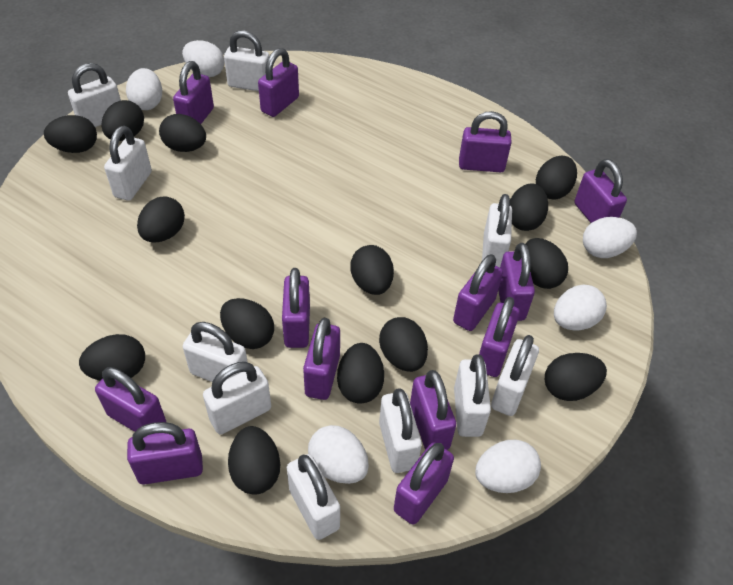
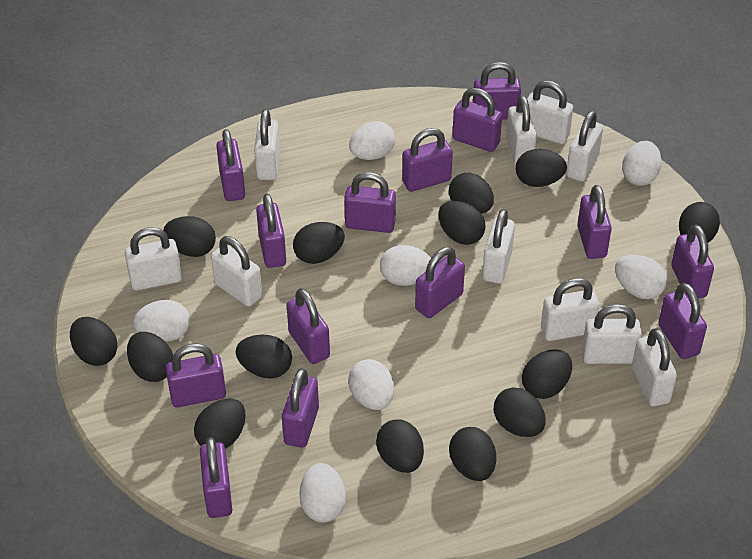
purple padlock: [95,367,166,432] [127,422,203,485] [173,61,214,124] [258,48,299,117] [282,268,310,348] [303,318,340,400] [394,442,454,525] [410,370,456,450] [453,254,503,331] [459,111,512,172] [479,297,520,377] [498,243,535,321] [574,159,627,223] = 13 -> [165,343,226,408] [200,437,232,518] [216,129,245,201] [256,194,286,268] [282,368,319,448] [287,288,330,364] [344,172,396,233] [402,128,453,192] [415,247,465,318] [452,88,502,152] [473,62,521,120] [577,185,612,259] [658,283,707,359] [671,224,714,298] = 14
white egg: [126,68,162,110] [182,40,225,77] [308,425,369,484] [475,440,541,493] [554,285,607,331] [583,217,637,258] = 6 -> [133,300,190,342] [299,463,346,522] [348,359,394,410] [349,121,395,160] [380,245,431,286] [615,255,667,299] [622,141,662,186] = 7

